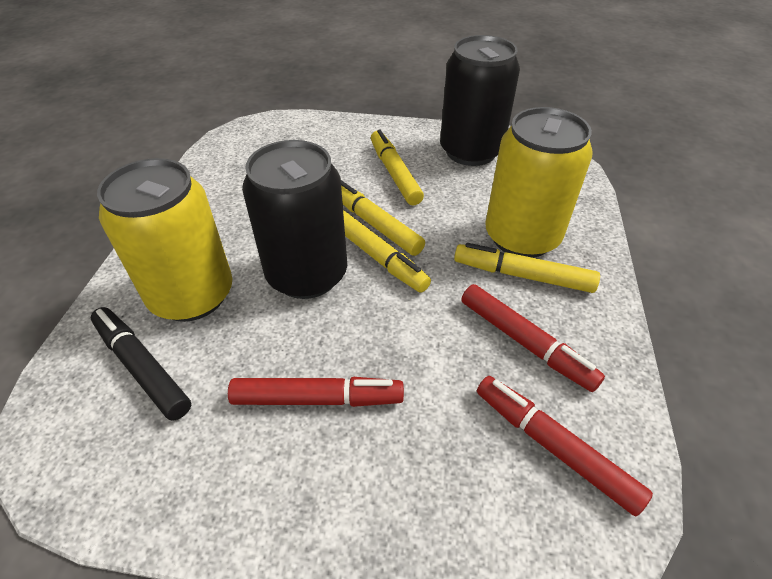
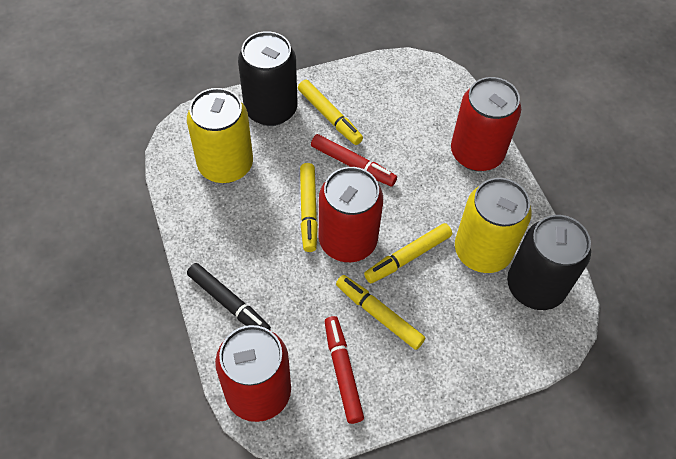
red can: none = 0 -> [215,325,291,422] [319,167,383,262] [451,77,521,171] = 3
red marker: [228,377,404,407] [461,284,605,392] [477,376,653,516] = 3 -> [311,134,397,186] [325,316,364,424] = 2

